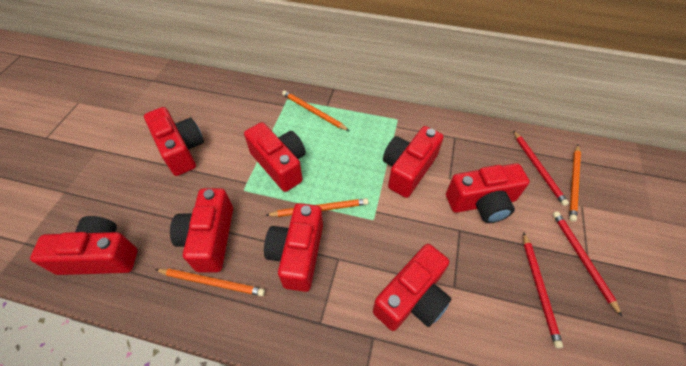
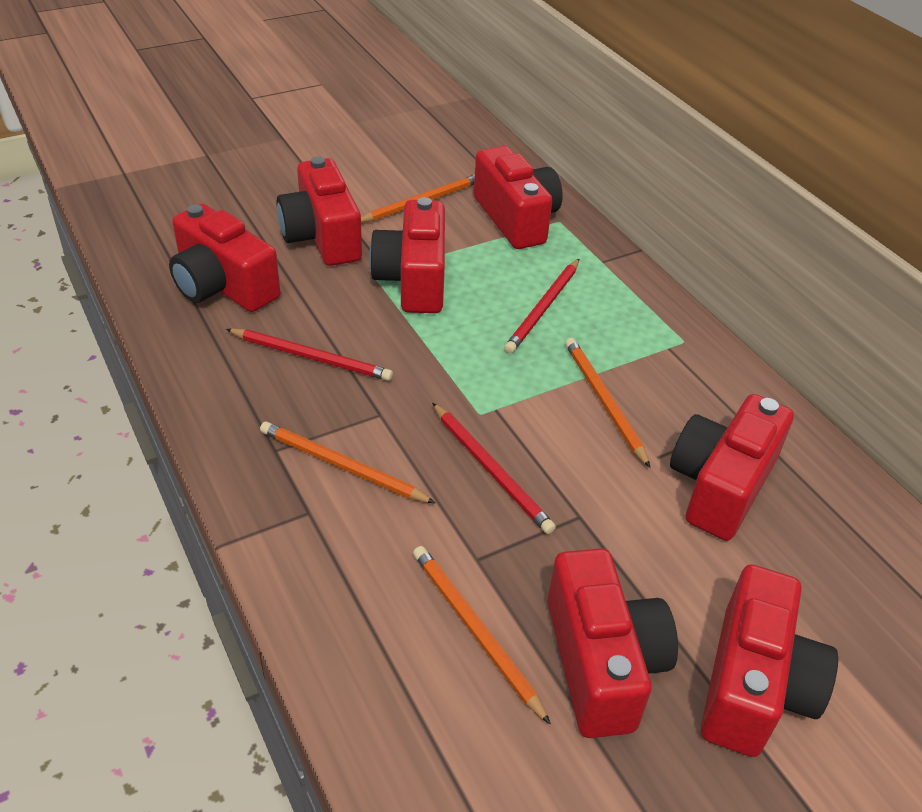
red camera: [30,216,138,275] [144,107,204,176] [170,188,233,272] [244,122,306,192] [264,203,323,292] [373,244,451,331] [383,126,444,198] [446,163,530,223] = 8 -> [169,204,280,312] [277,157,362,266] [369,197,445,313] [474,146,563,249] [548,548,678,738] [670,394,794,541] [701,564,838,757] = 7

